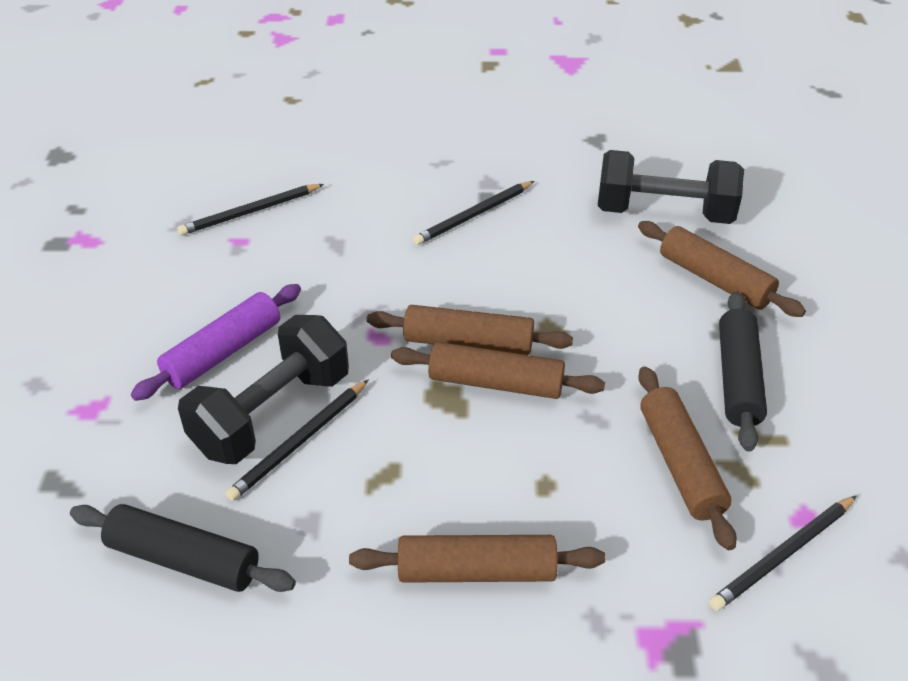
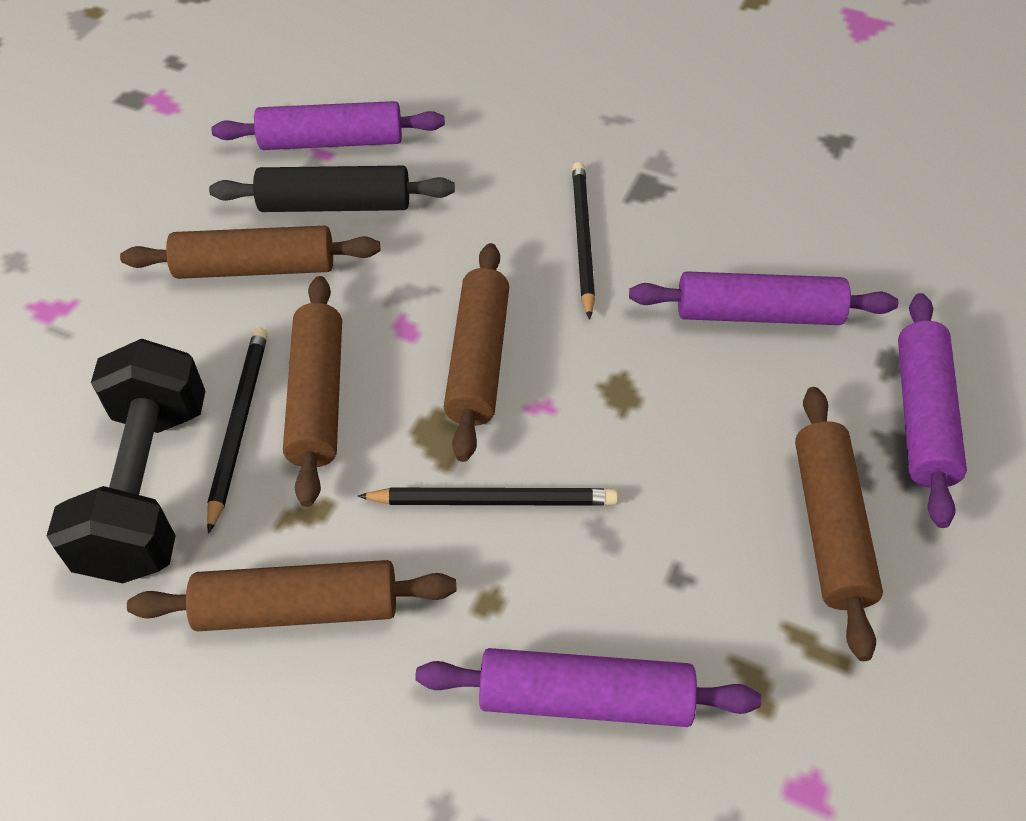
black dumbbell: [178,315,349,464] [598,150,744,224] = 2 -> [46,339,205,583] = 1
black pencil: [177,184,324,236] [225,379,369,501] [413,181,534,245] [709,496,856,611] = 4 -> [207,327,268,534] [357,488,618,506] [572,162,595,320] = 3
black rolling pin: [70,504,296,592] [719,292,767,452] = 2 -> [209,166,455,212] = 1
purple rolling pin: [131,284,301,401] = 1 -> [211,101,445,150] [415,648,762,727] [629,271,898,325] [898,293,967,528] = 4

